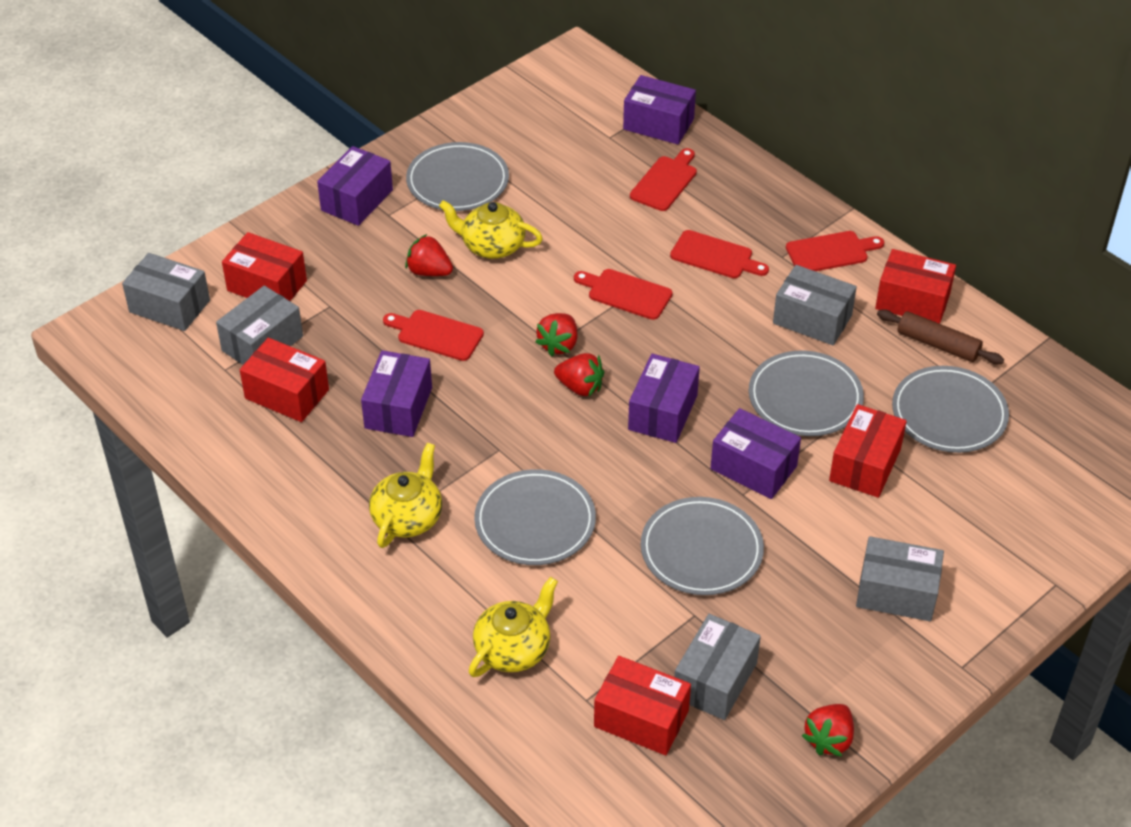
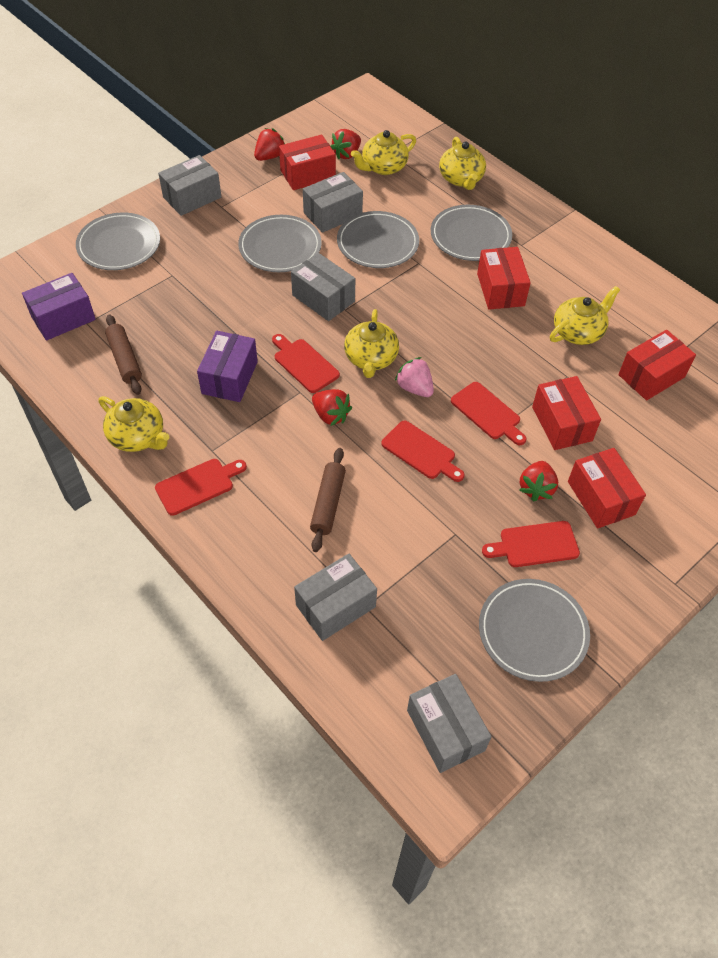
brown rolling pin: [877,309,1004,364] = 1 -> [105,314,142,395] [310,448,346,552] = 2
pink strawberry: none = 0 -> [395,357,434,397] = 1
purple box: [317,146,393,226] [361,350,432,437] [623,75,696,144] [628,354,700,443] [711,408,801,499] = 5 -> [22,273,96,341] [197,331,258,402] = 2
yellow teapot: [369,443,442,548] [439,200,543,259] [469,577,558,677] = 3 -> [99,396,169,452] [344,309,399,378] [351,130,416,175] [439,137,486,190] [550,286,620,345] = 5

